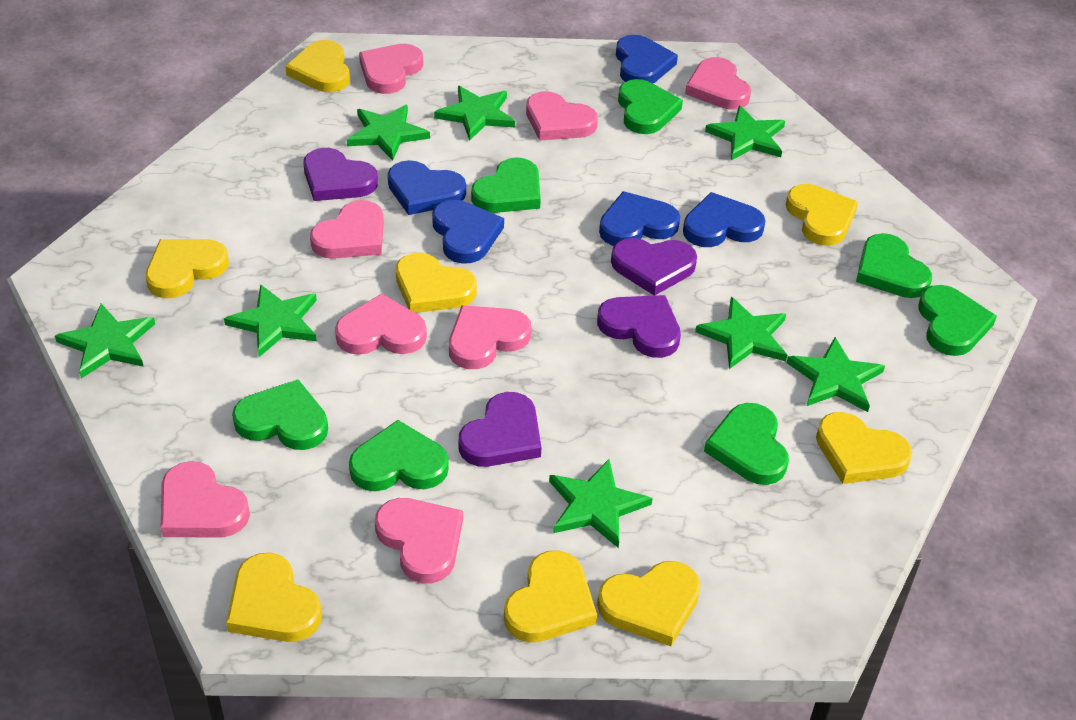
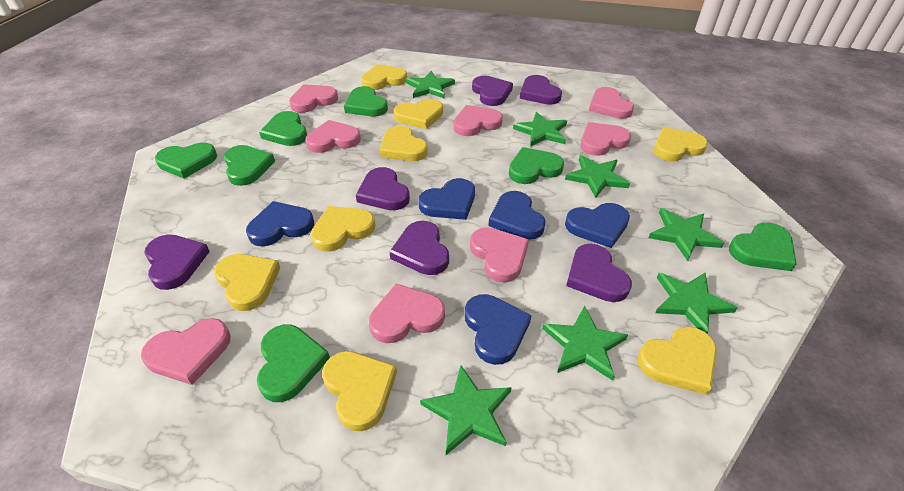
green star: [55,304,155,378] [224,284,317,357] [347,105,430,161] [434,86,515,141] [549,459,653,548] [695,297,787,369] [705,106,785,160] [787,337,885,412] = 8 -> [406,71,455,98] [420,366,512,455] [513,112,567,146] [542,306,628,381] [565,155,630,198] [649,208,724,261] [655,272,738,334] = 7
purple heart: [303,148,378,201] [459,392,542,467] [597,295,681,358] [611,238,697,296] = 4 -> [144,235,210,290] [356,167,410,210] [389,221,449,275] [472,76,513,106] [520,75,562,105] [566,244,632,302] = 6

